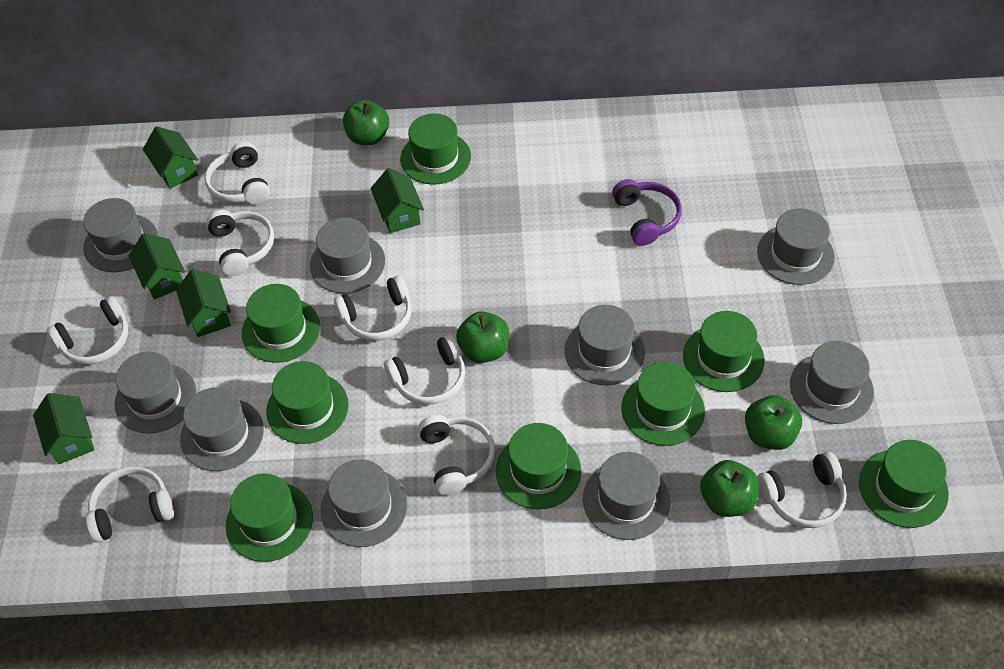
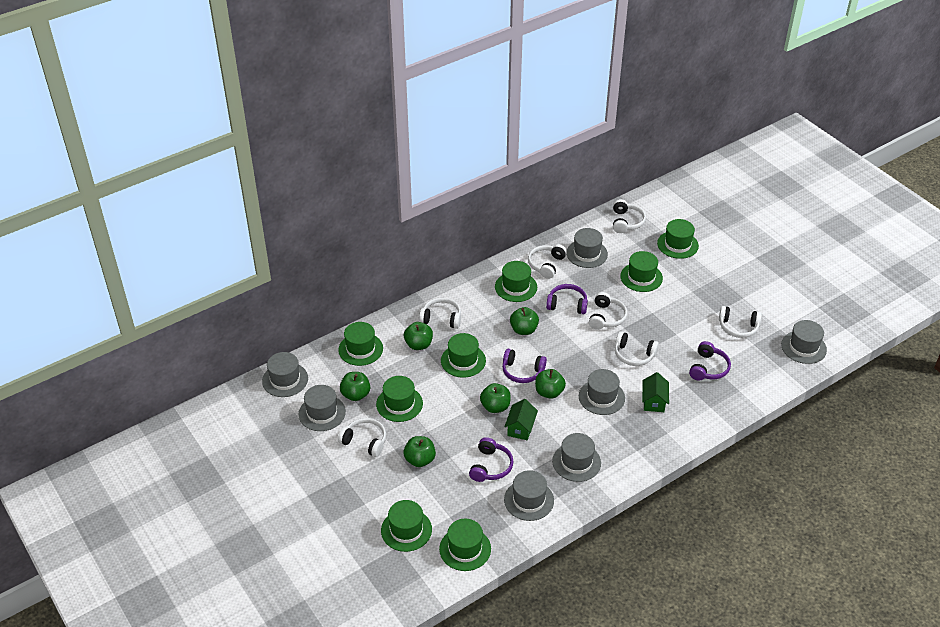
green apple: [343,100,389,145] [456,311,509,363] [700,460,759,517] [745,395,802,450] = 4 -> [340,372,370,401] [404,322,433,350] [404,436,436,467] [480,383,511,413] [510,307,539,335] [535,369,566,399] = 6
green house: [33,393,95,464] [129,233,185,299] [143,126,198,189] [176,269,231,337] [370,168,424,233] = 5 -> [504,399,538,440] [642,372,669,412] = 2
grey hat: [83,198,158,272] [114,351,197,434] [180,387,264,471] [310,218,385,293] [320,459,407,547] [565,305,645,385] [583,452,670,540] [757,208,835,285] [790,341,874,424] = 9 -> [262,352,308,397] [299,385,346,431] [504,470,554,521] [552,433,601,482] [567,228,608,268] [579,369,625,415] [781,320,827,364] = 7
purple headphones: [612,179,682,246] = 1 -> [469,437,513,482] [502,349,547,383] [546,284,588,314] [689,341,731,380] = 4
white headphones: [47,296,128,365] [86,466,174,543] [205,142,270,204] [206,210,274,276] [334,275,411,341] [384,335,465,405] [418,415,495,495] [757,451,847,528] = 8 -> [338,418,386,457] [419,298,461,329] [528,244,567,279] [589,292,627,330] [613,199,646,233] [615,331,659,366] [719,306,762,338] = 7

